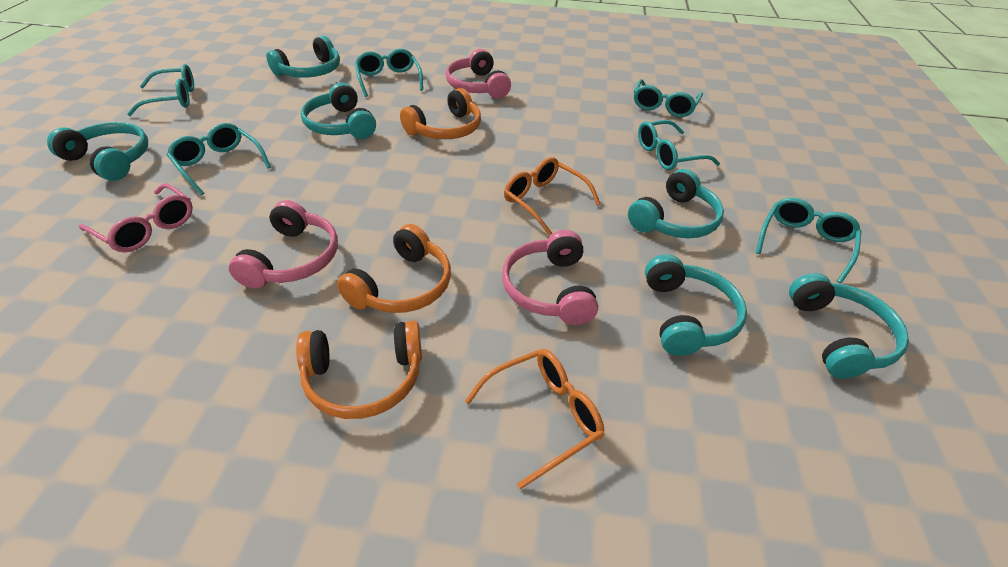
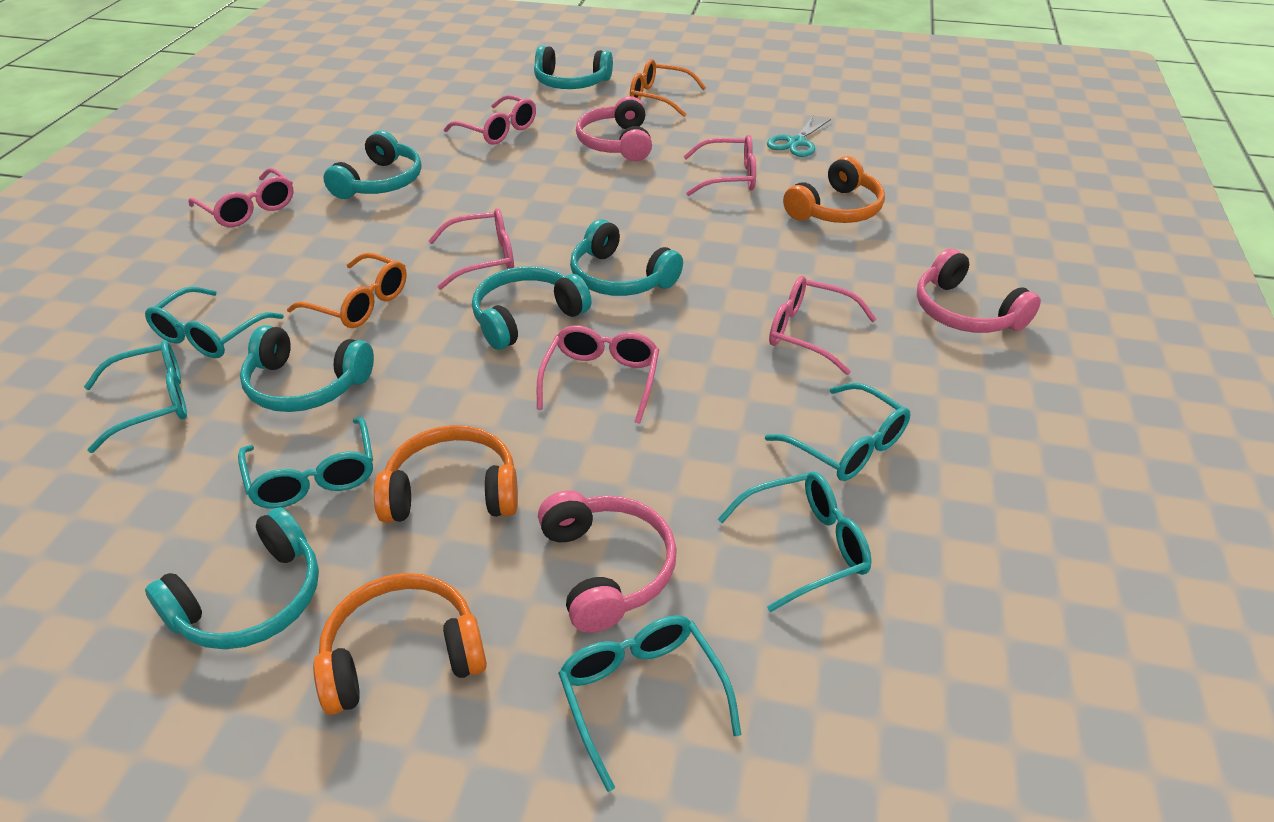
pink glasses: [79,183,193,253] = 1 -> [189,168,294,227] [428,208,514,290] [444,95,536,145] [537,326,659,424] [683,135,756,196] [769,276,876,375] = 6
turquoise scissors: none = 0 -> [767,116,831,157] = 1

